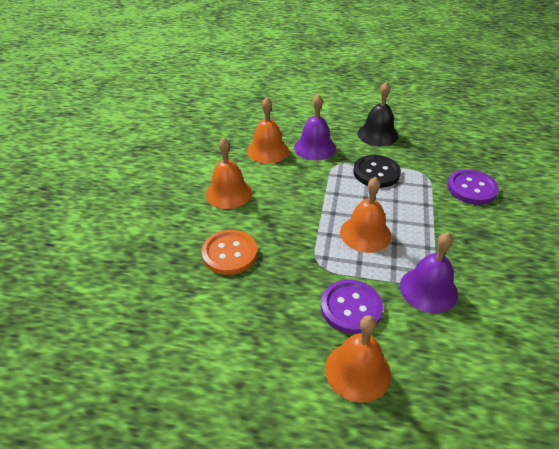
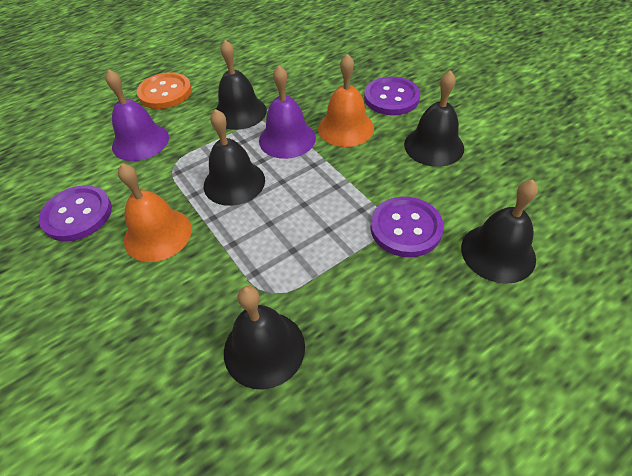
black bell: [358,82,398,146] = 1 -> [204,109,265,206] [216,40,267,130] [224,286,305,390] [404,70,464,167] [461,180,538,284] = 5
black button: [353,155,401,188] = 1 -> none = 0
orange bell: [205,137,252,209] [247,97,289,164] [325,315,391,403] [340,177,391,253] = 4 -> [118,163,192,262] [318,54,374,147] = 2
purple button: [321,280,383,334] [447,169,499,205] = 2 -> [39,185,112,241] [364,77,420,115] [370,197,444,257] = 3

